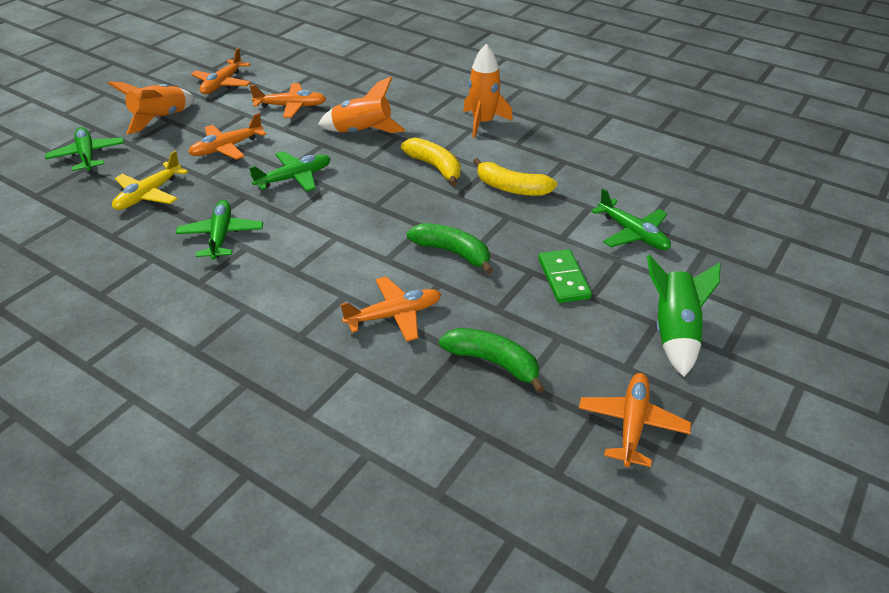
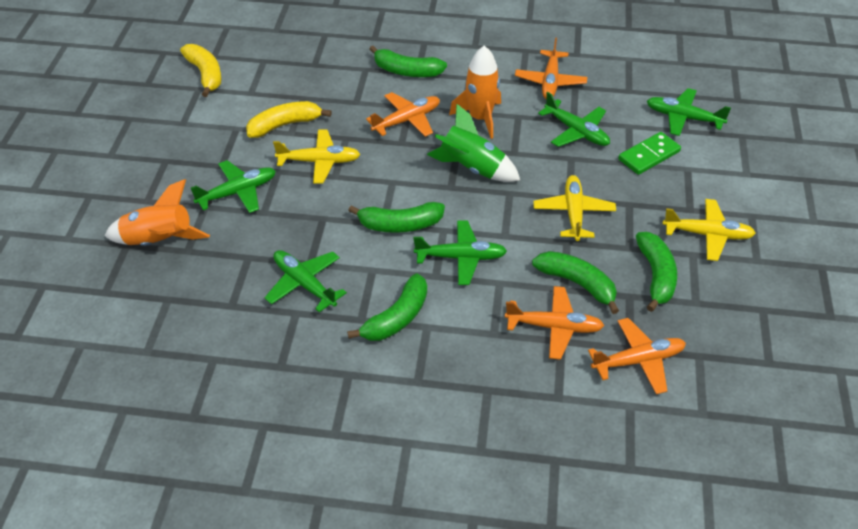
green banana: [407,223,493,274] [439,328,545,393] = 2 -> [347,273,427,341] [348,202,445,233] [370,46,447,77] [532,251,619,314] [636,232,677,312] = 5
green plane: [45,127,124,171] [176,200,263,260] [249,151,331,192] [591,188,671,250] = 4 -> [191,160,276,213] [264,250,347,312] [413,220,507,285] [538,92,610,147] [647,88,731,136] = 5
orange plane: [188,113,266,160] [191,48,251,94] [250,83,326,118] [340,276,441,342] [579,373,691,467] = 5 -> [366,92,440,137] [505,286,604,360] [515,37,587,99] [588,318,686,394] = 4
orange rocket: [107,81,195,134] [318,77,405,133] [463,44,513,138] = 3 -> [104,179,210,246] [449,46,501,139] = 2
yellow plane: [112,151,188,210] = 1 -> [273,129,361,184] [533,175,616,241] [662,199,756,261] = 3

